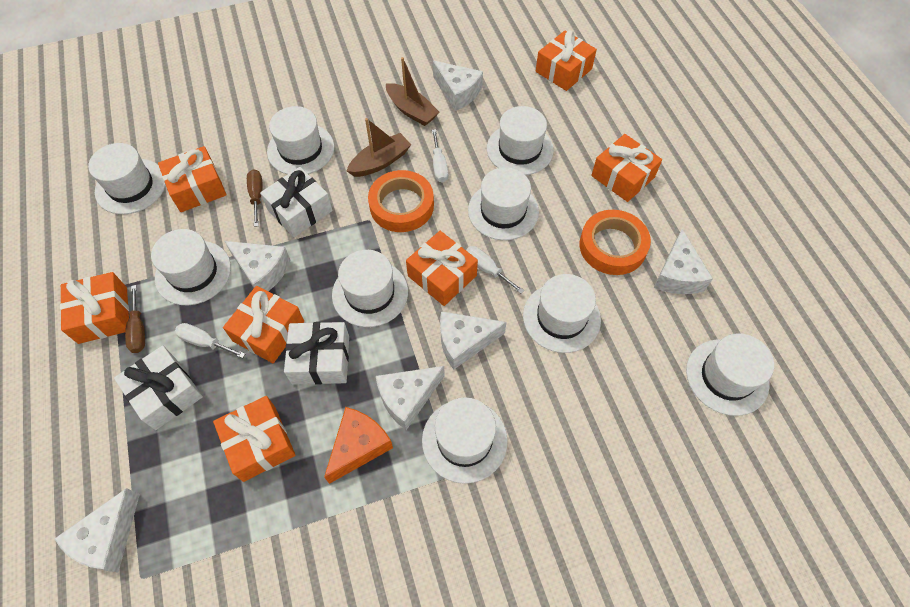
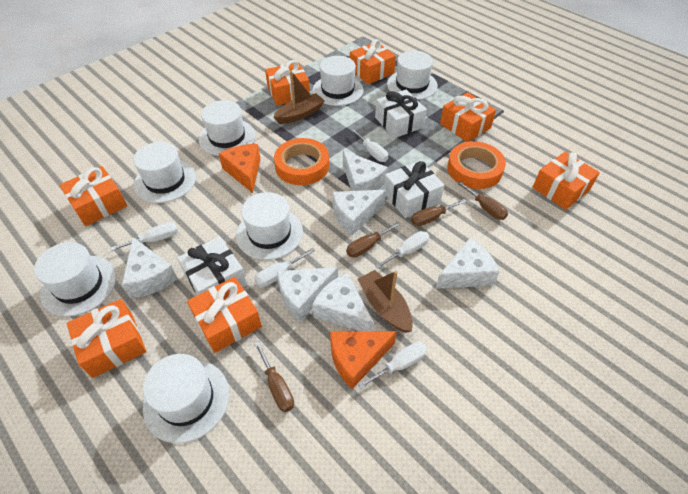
brown screwdriver: [125,285,145,353] [247,169,263,227] = 2 -> [254,341,294,412] [346,221,401,257] [411,199,467,226] [457,181,508,220] = 4
orange cheese: [324,407,393,484] = 1 -> [219,144,260,193] [330,331,397,389] = 2
white hat: [88,143,166,214] [151,229,231,305] [267,106,334,174] [332,250,408,327] [422,397,508,484] [468,167,539,240] [487,106,554,175] [523,274,601,353] [686,333,774,416] = 9 -> [34,242,116,317] [133,142,196,203] [143,354,229,443] [199,100,255,156] [236,192,303,260] [312,56,363,106] [387,51,438,100] = 7
white screwdriver: [175,323,245,358] [432,129,448,183] [466,246,524,294] = 3 -> [110,222,178,251] [254,248,315,287] [351,129,388,162] [358,342,427,389] [375,231,429,269] = 5

